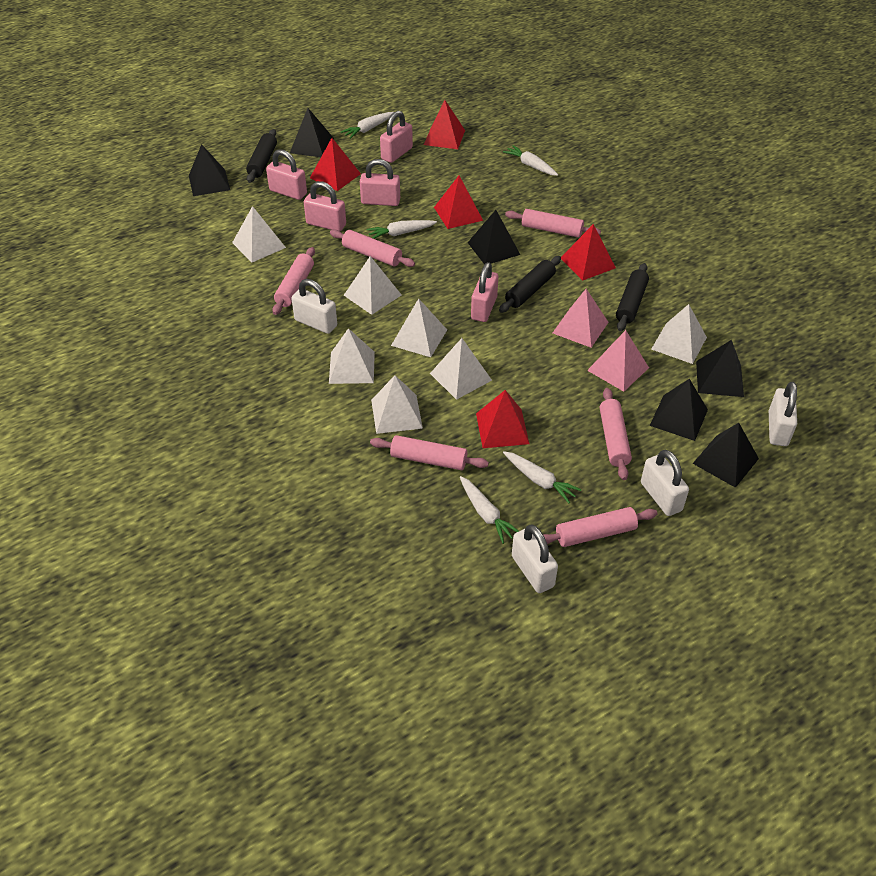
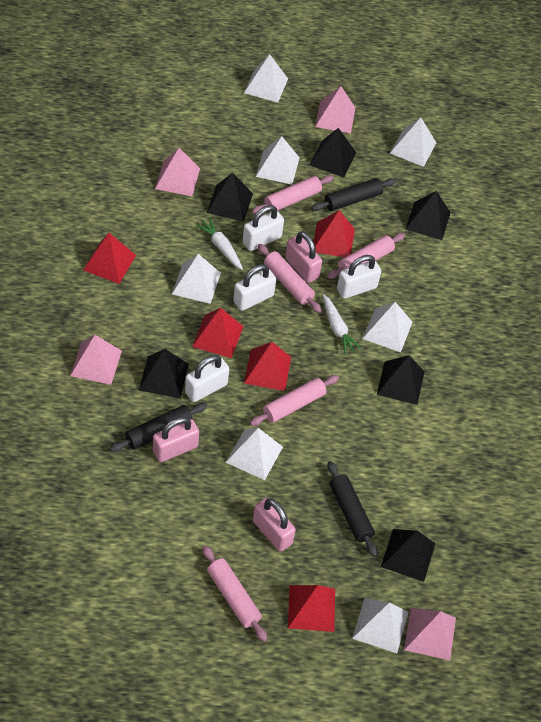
pink padlock: [266,149,307,200] [304,181,346,231] [360,159,400,206] [380,111,413,163] [471,262,498,322] = 5 -> [153,417,199,462] [253,498,296,552] [285,231,322,283] = 3
pink pyramid: [553,289,608,348] [587,330,649,392] = 2 -> [70,335,122,385] [155,148,200,196] [315,86,355,133] [404,608,456,660] = 4
pink rolling pin: [272,247,315,315] [330,230,415,267] [370,435,489,470] [505,209,601,238] [543,507,657,547] [600,388,632,480] = 6 -> [202,545,267,642] [250,375,339,426] [252,175,334,214] [258,244,322,313] [327,233,405,279] = 5
white carrot: [341,112,394,139] [366,220,437,239] [460,476,519,544] [503,145,558,176] [503,451,582,503] = 5 -> [196,218,243,270] [323,294,361,354] = 2

